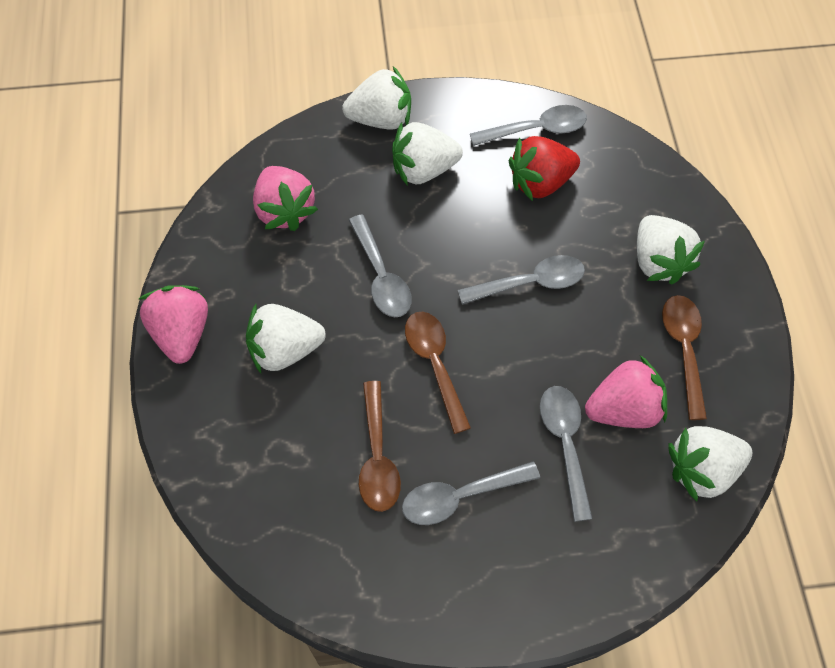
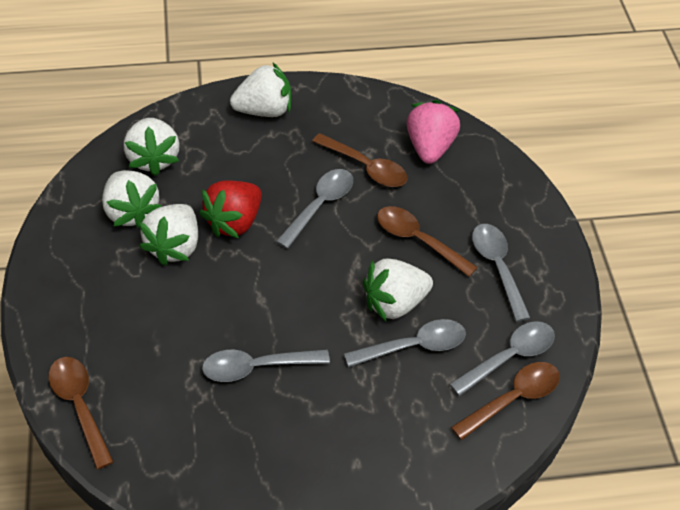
brown spoon: [359,381,401,512] [405,312,471,434] [662,295,707,420] = 3 -> [48,357,114,469] [312,133,407,187] [377,206,478,277] [451,362,560,440] = 4
pink strawberry: [139,285,208,364] [253,166,318,231] [585,356,667,428] = 3 -> [406,100,460,164] = 1

